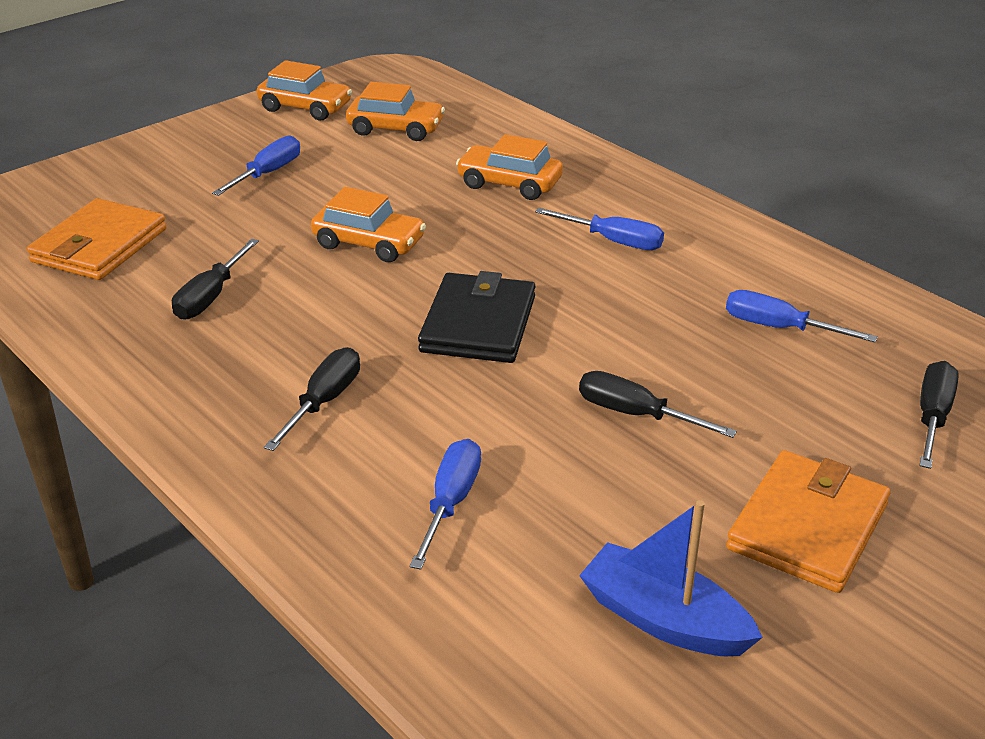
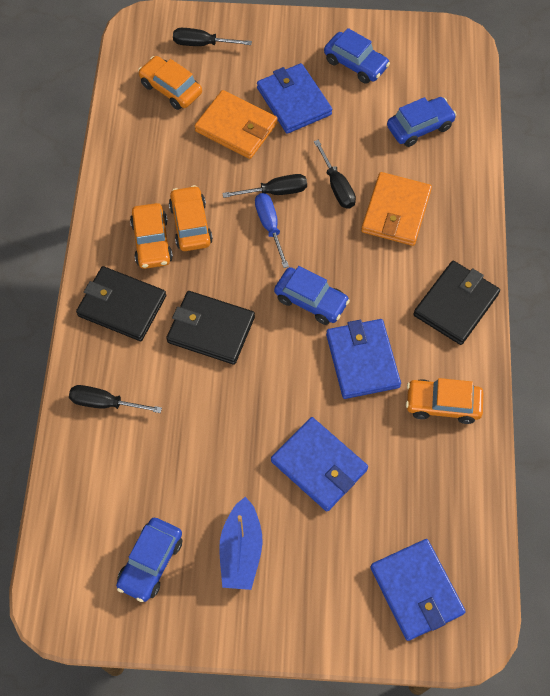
black wallet: [418,271,535,363] = 1 -> [76,266,166,341] [166,291,255,365] [414,261,500,345] = 3
blue car: none = 0 -> [116,518,182,602] [274,266,350,325] [324,28,390,84] [387,97,457,147] = 4
blue screwdriver: [212,135,300,196] [409,439,481,570] [535,208,664,250] [726,290,878,342] = 4 -> [255,193,289,268] = 1
blue wallet: none = 0 -> [257,63,332,134] [271,417,368,511] [326,319,401,399] [370,539,466,641] = 4

